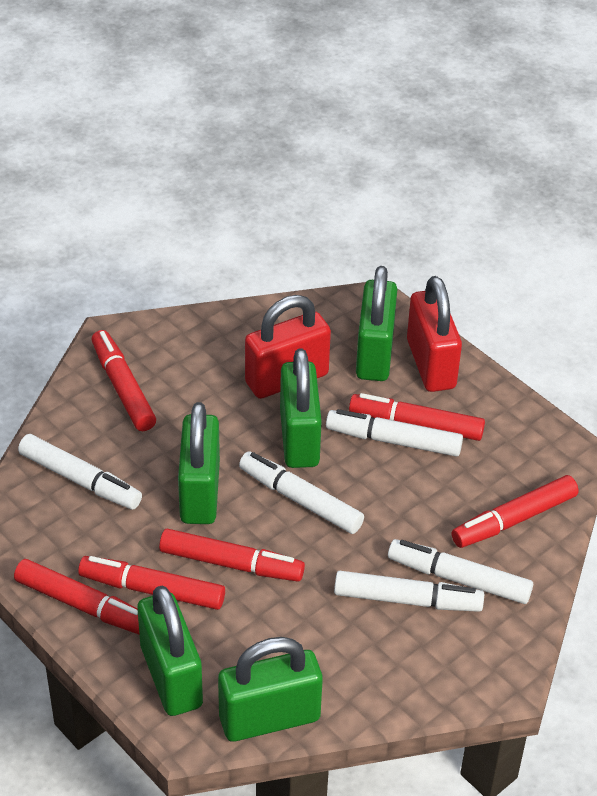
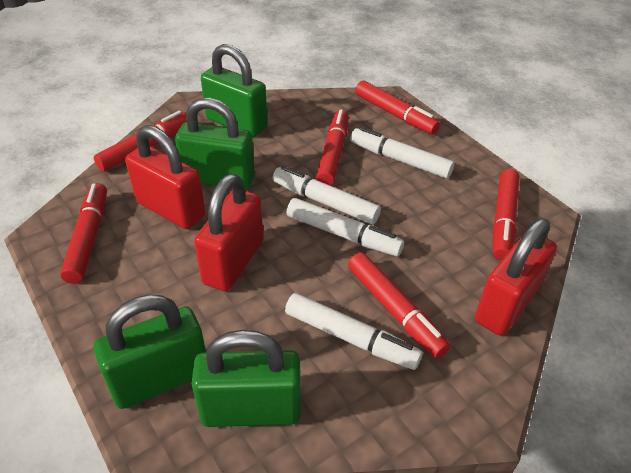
green padlock: [137,586,203,716] [178,402,220,524] [218,637,323,742] [280,348,322,468] [356,266,397,381] = 5 -> [94,295,206,409] [175,98,255,190] [192,330,301,427] [201,44,267,137] = 4
red padlock: [245,295,331,399] [407,276,462,392] = 2 -> [125,125,205,229] [194,174,263,291] [475,218,557,336] = 3
white marker: [18,434,142,510] [239,451,364,534] [326,409,463,457] [334,571,484,612] [388,539,533,604] = 5 -> [273,166,381,224] [285,293,423,370] [287,198,404,256] [350,127,454,178] = 4

